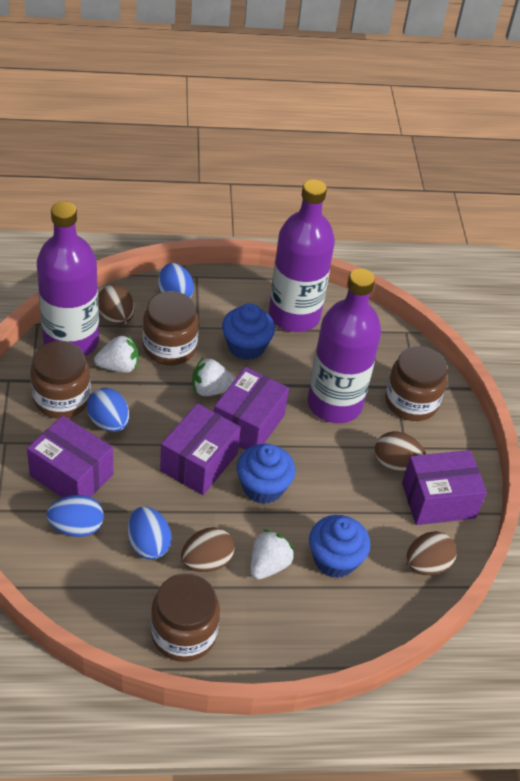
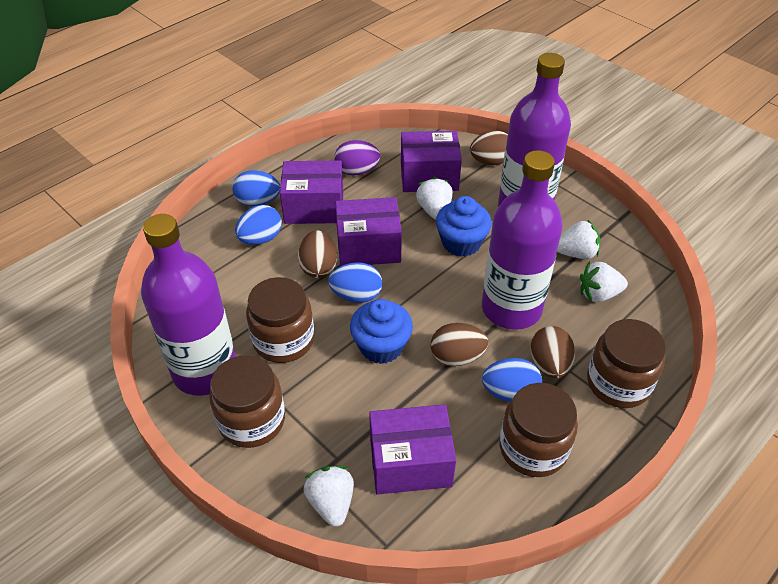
blue cupcake: [222,303,275,360] [237,444,295,504] [309,515,371,578] = 3 -> [350,299,413,364] [436,196,492,257] = 2
purple egg: none = 0 -> [334,140,381,175] = 1
white strawberry: [94,334,138,373] [192,357,235,396] [250,529,295,580] = 3 -> [304,466,354,527] [416,177,453,220] [557,220,600,259] [580,261,628,302] = 4

